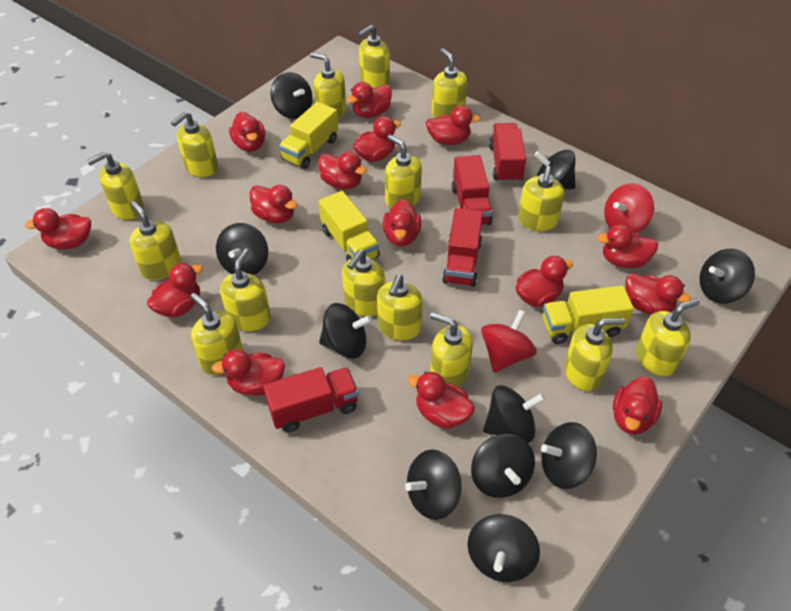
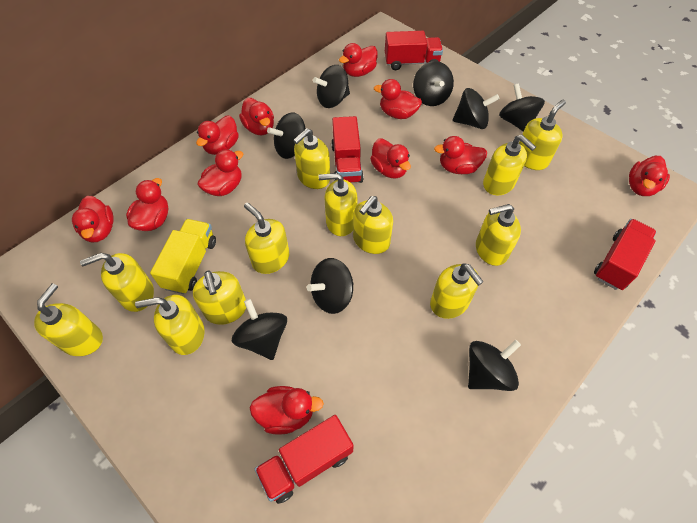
black spinning top: [216,223,268,275] [270,72,313,119] [319,303,372,358] [405,449,462,520] [467,514,540,582] [471,434,535,498] [483,385,545,443] [534,150,576,189] [541,422,597,489] [699,249,755,304] = 10 -> [232,299,287,360] [267,112,307,159] [307,258,354,314] [313,65,350,108] [413,61,454,106] [452,88,500,129] [468,340,521,391] [499,83,545,132] = 8
red duck: [25,208,91,250] [147,263,203,317] [212,349,285,396] [229,112,265,152] [250,185,297,223] [318,151,367,189] [347,82,392,118] [353,116,401,162] [383,199,421,246] [408,372,475,429] [425,105,481,145] [516,256,573,307] [597,224,658,268] [613,377,662,435] [625,273,691,315] = 15 -> [72,196,114,243] [126,178,168,231] [196,115,239,155] [198,149,243,196] [239,98,274,135] [250,386,324,435] [339,43,378,77] [370,138,411,178] [374,79,422,119] [434,136,487,174] [629,156,670,196] = 11
red spinning top: [481,310,537,373] [604,183,654,233] = 2 -> none = 0
yellow soap dispenser: [87,152,144,220] [129,201,181,280] [171,111,218,178] [190,293,243,375] [220,248,271,332] [310,52,346,119] [342,250,386,317] [358,25,390,88] [377,275,423,341] [385,135,422,208] [430,312,473,387] [432,48,468,118] [518,166,564,231] [564,318,625,391] [636,298,700,377] = 15 -> [34,283,103,356] [80,253,154,312] [135,295,205,355] [193,271,246,325] [244,203,289,274] [293,128,330,189] [318,173,358,236] [353,196,393,254] [430,263,484,319] [476,204,521,266] [483,135,536,195] [519,100,566,170] = 12
yellow truck: [279,102,338,169] [319,191,380,261] [543,285,634,344] = 3 -> [150,219,216,294] = 1

